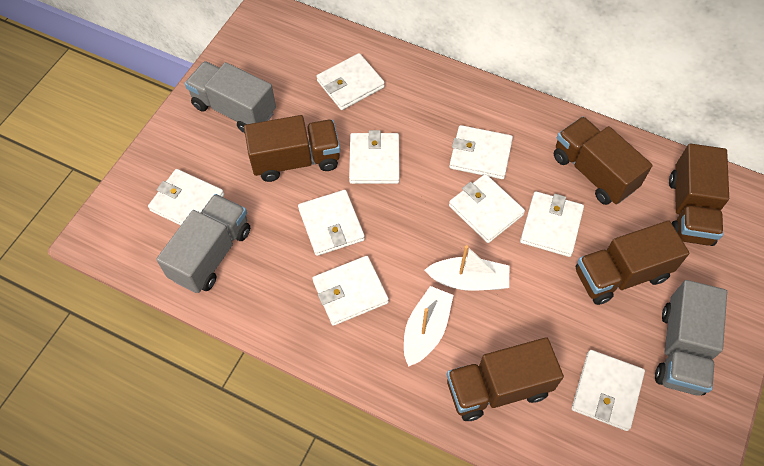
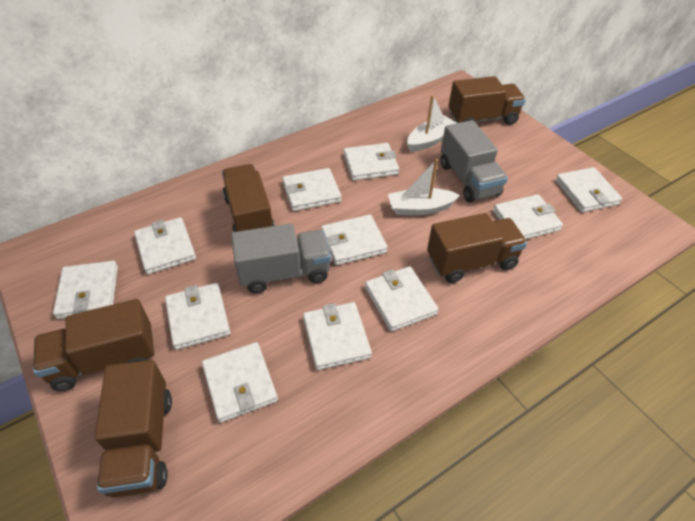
grey truck: [156,194,250,293] [185,61,276,133] [655,280,727,396] = 3 -> [231,224,331,293] [441,120,508,203] = 2
white wallet: [148,169,224,225] [298,190,365,256] [312,256,389,326] [316,53,385,110] [349,130,400,184] [449,125,513,179] [449,174,525,243] [520,191,584,257] [572,350,645,431] = 9 -> [53,261,118,319] [134,217,196,274] [165,283,230,350] [202,342,278,423] [282,168,341,211] [303,302,372,370] [321,215,388,265] [344,143,399,181] [365,266,439,332] [493,194,563,239] [555,167,622,212] = 11

